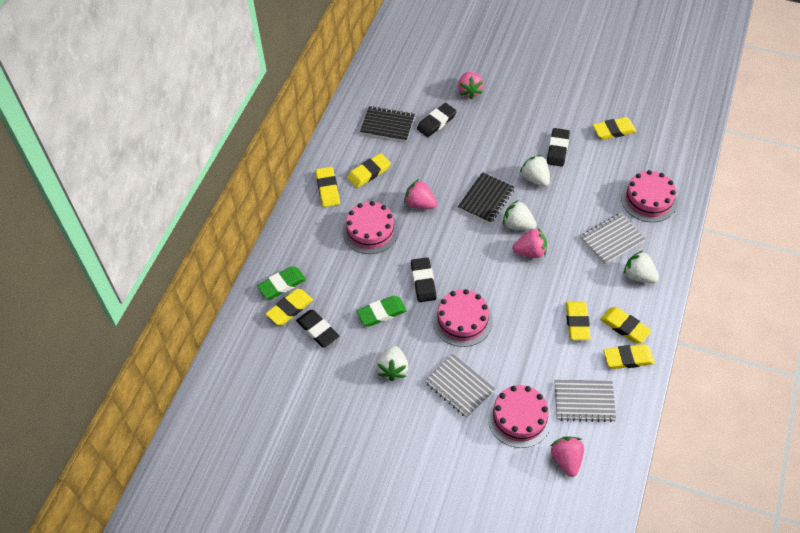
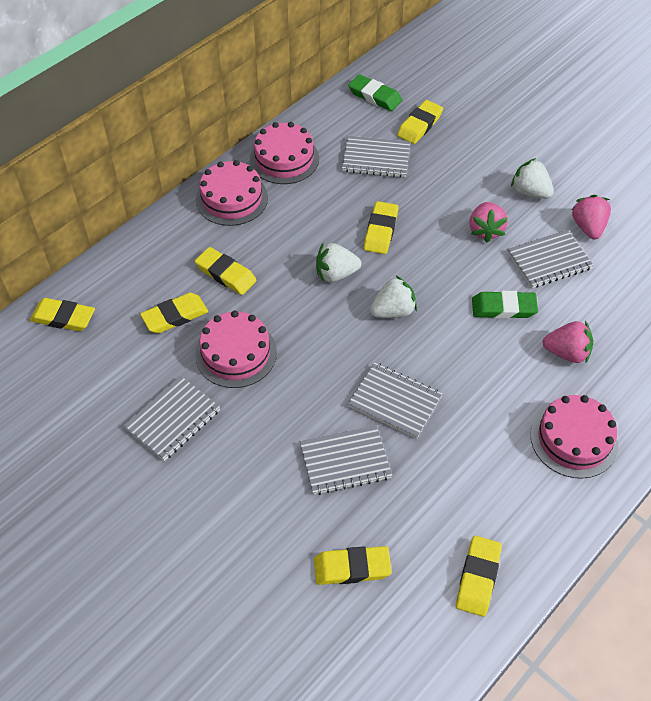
black eraser: [296,310,339,347] [411,257,437,302] [417,103,457,137] [547,128,570,167] = 4 -> none = 0
black notebook: [360,106,415,142] [458,172,515,224] = 2 -> none = 0
grey notebook: [425,354,495,418] [554,380,616,422] [580,213,646,264] = 3 -> [123,376,220,461] [300,425,392,495] [342,136,411,178] [348,362,442,439] [507,230,594,288] = 5
pink strawberry: [404,179,437,209] [458,72,484,100] [512,228,547,258] [551,436,584,477] = 4 -> [469,202,508,242] [542,321,593,363] [571,195,611,240] = 3
white strawberry: [377,346,408,381] [503,200,537,230] [520,155,550,187] [624,250,659,283] = 4 -> [316,243,361,282] [370,276,417,318] [511,158,554,199] = 3

